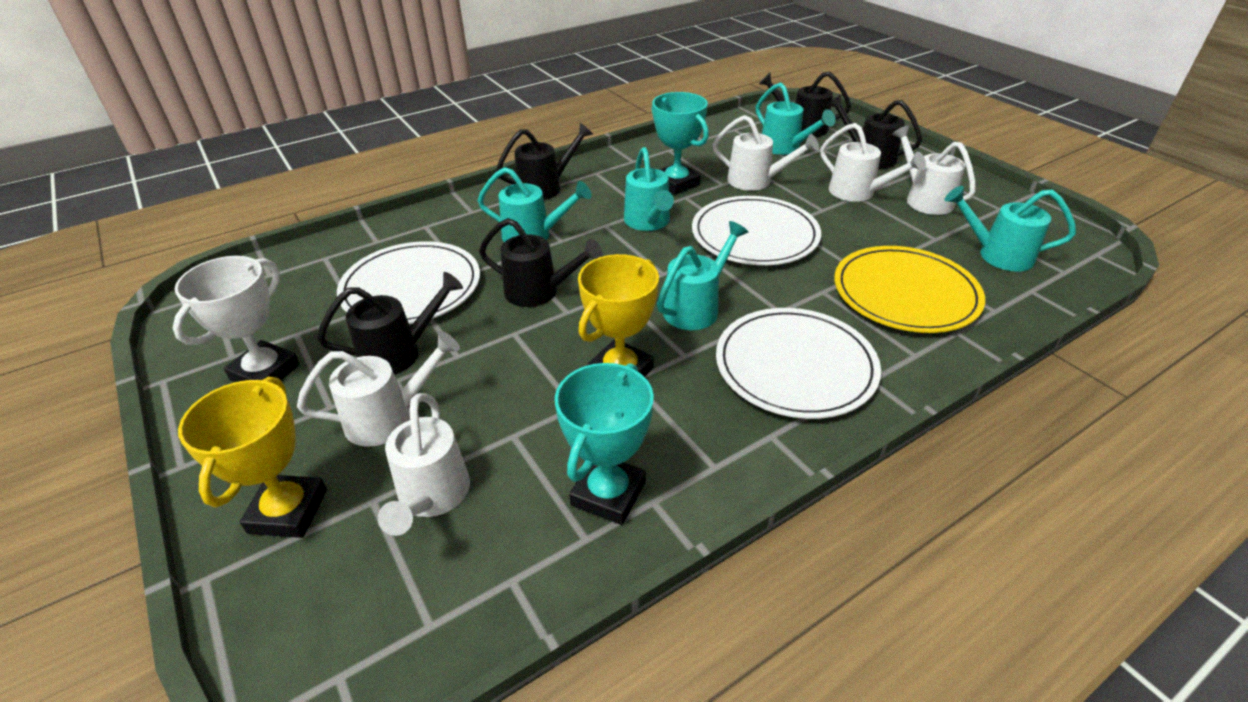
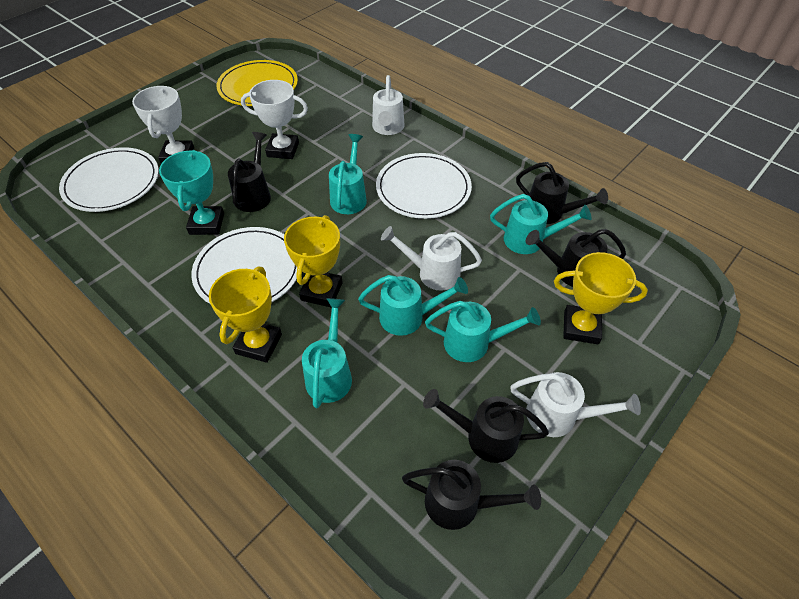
turquoise trophy: [555,363,654,525] [651,92,709,195] = 2 -> [159,150,224,235] = 1
white trophy: [173,256,300,382] = 1 -> [132,86,194,163] [241,80,308,159] = 2
white watering can: [297,331,460,447] [378,393,470,536] [712,115,819,191] [820,123,926,202] [892,125,976,215] = 5 -> [372,75,405,135] [381,226,482,291] [510,372,641,437] = 3
yellow trophy: [178,377,327,538] [578,254,659,377] = 2 -> [209,267,282,363] [284,215,343,307] [554,252,648,345] = 3

